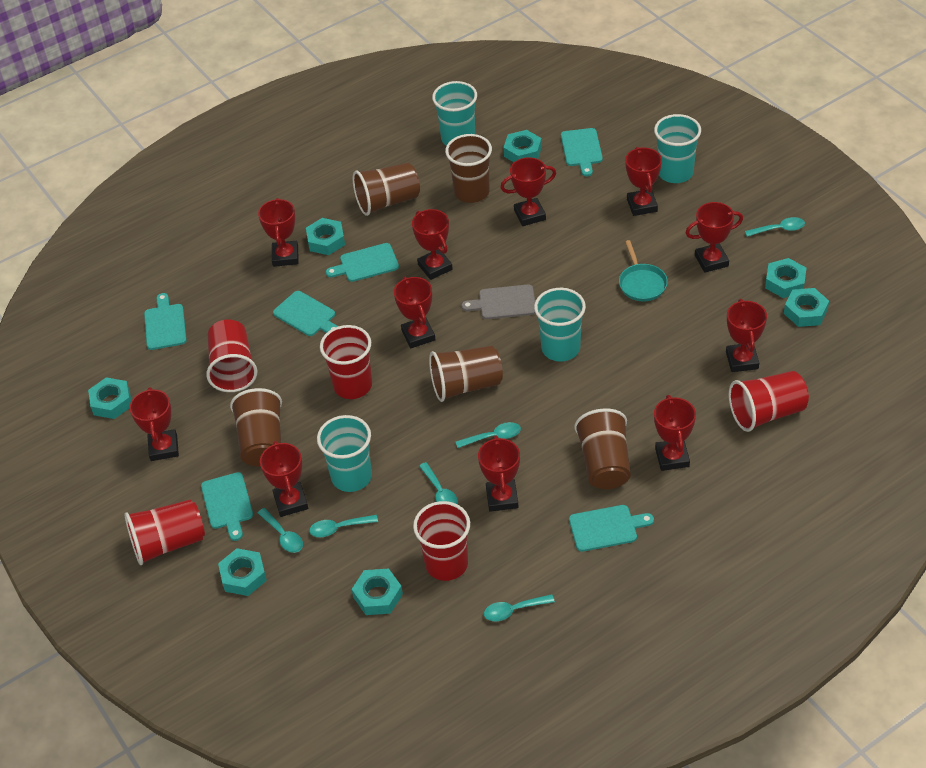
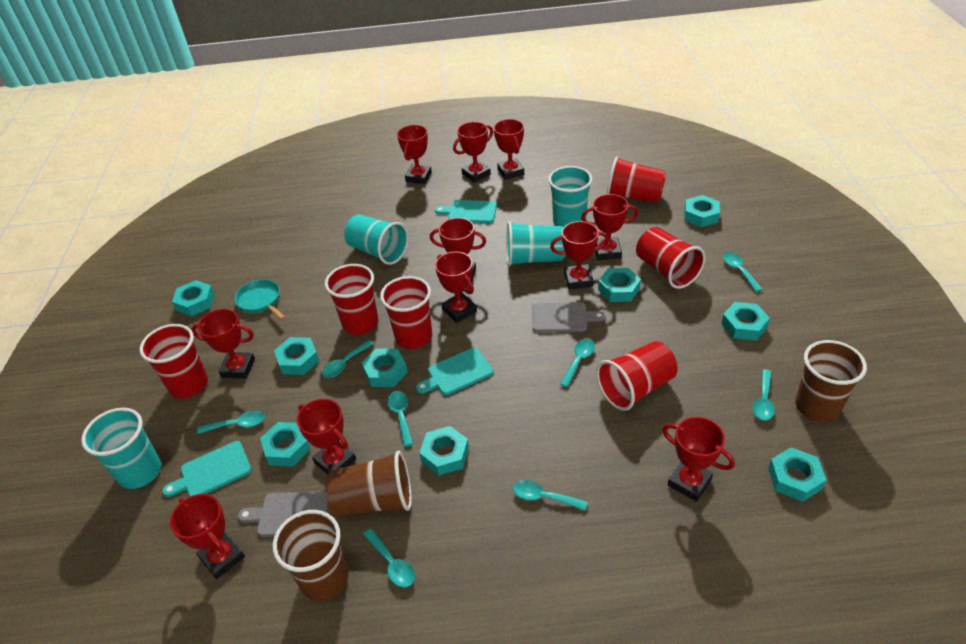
brown cup: [230,388,282,467] [353,163,420,216] [429,346,503,402] [445,134,492,203] [574,408,631,489] = 5 -> [273,510,348,601] [325,451,412,517] [795,340,867,423] = 3
grey cutting board: [461,284,535,319] = 1 -> [238,491,328,537] [533,302,606,332] = 2
red cup: [124,499,205,565] [206,320,258,392] [320,325,372,399] [413,501,470,581] [729,371,809,432] = 5 -> [139,324,208,399] [325,264,378,335] [380,276,432,349] [596,341,678,411] [607,157,666,203] [636,227,706,289] = 6
turquoise cutting board: [144,293,187,350] [201,472,253,541] [273,291,338,336] [326,243,399,282] [561,128,603,176] [569,505,654,552] = 6 -> [162,441,251,497] [416,348,494,395] [435,200,497,223] = 3
turquoise nut: [88,377,131,419] [218,548,267,596] [306,218,345,255] [352,569,403,615] [504,130,542,162] [765,258,806,298] [784,288,829,327] = 7 -> [172,280,215,316] [260,422,311,467] [274,337,319,375] [362,348,408,387] [419,426,469,476] [598,268,641,302] [684,195,720,227] [721,302,770,341] [768,447,826,502] = 9
turquoise spoon: [258,508,303,553] [309,515,378,537] [419,462,458,504] [455,422,521,448] [484,594,555,621] [745,217,805,237] = 6 -> [197,410,265,434] [322,340,374,378] [363,528,415,587] [388,391,413,447] [513,480,588,511] [560,339,595,387] [723,252,763,292] [753,369,775,420] = 8

